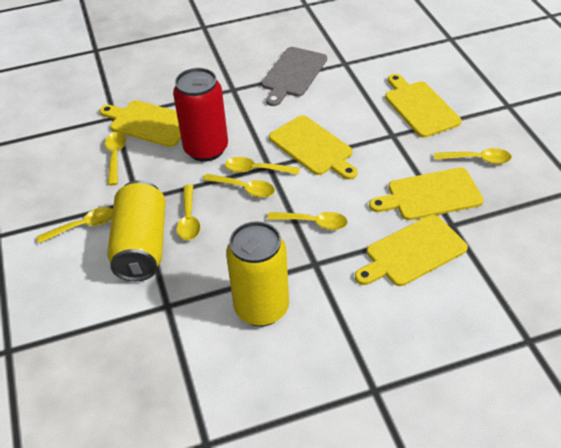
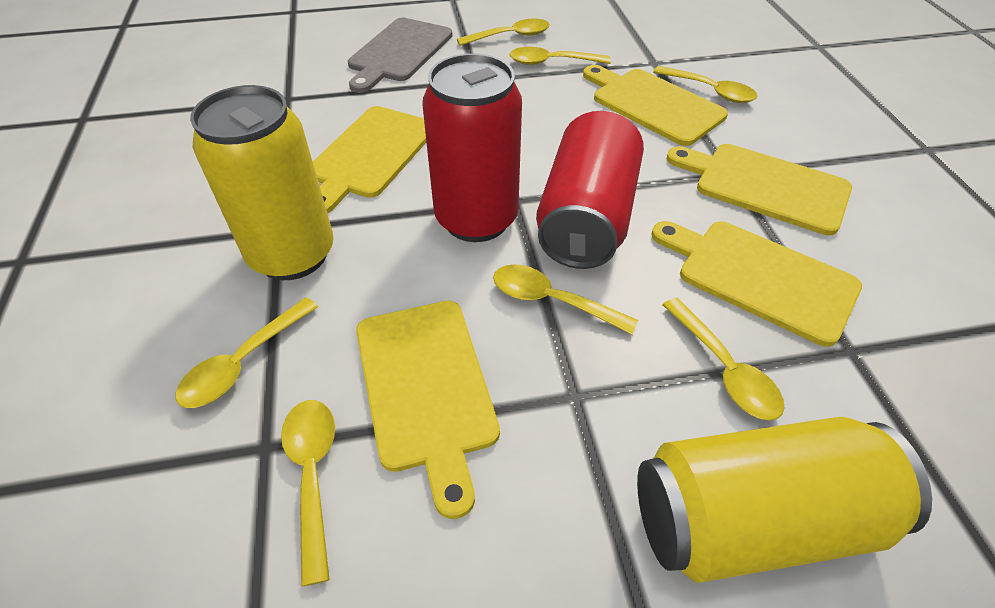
red can: [173,68,228,162] = 1 -> [422,53,522,242] [536,110,644,269] = 2

